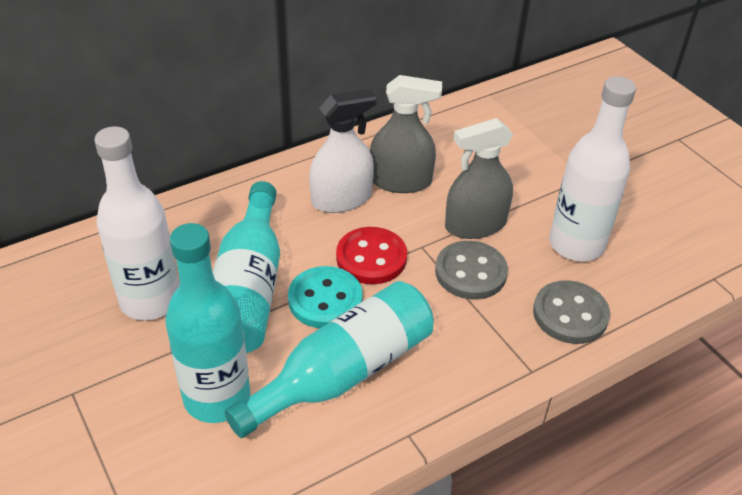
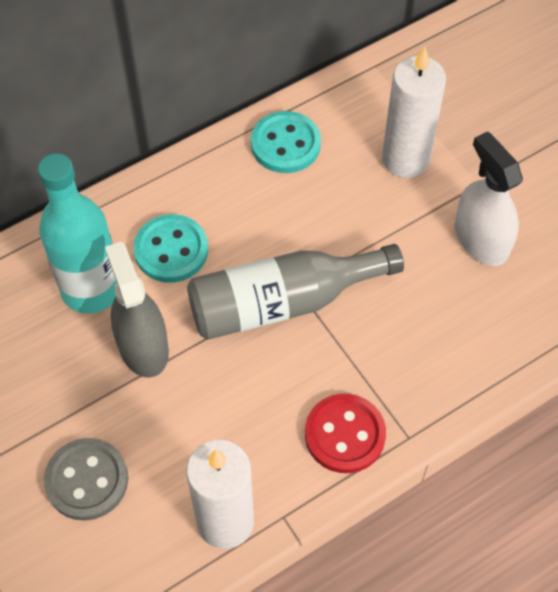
grey bottle: none = 0 -> [187,244,404,340] = 1
grey button: [435,241,508,299] [533,280,610,344] = 2 -> [44,438,128,521] = 1
grey spray bottle: [370,75,442,193] [445,118,513,239] = 2 -> [105,242,169,378] = 1
turquoise bottle: [165,223,251,423] [213,181,280,353] [224,281,434,438] = 3 -> [38,153,116,313] = 1
turquoise button: [288,266,363,328] = 1 -> [133,214,208,283] [251,111,321,173] = 2
white bottle: [94,126,179,320] [549,76,636,261] = 2 -> none = 0
white candle: none = 0 -> [186,440,254,549] [382,46,446,178] = 2

